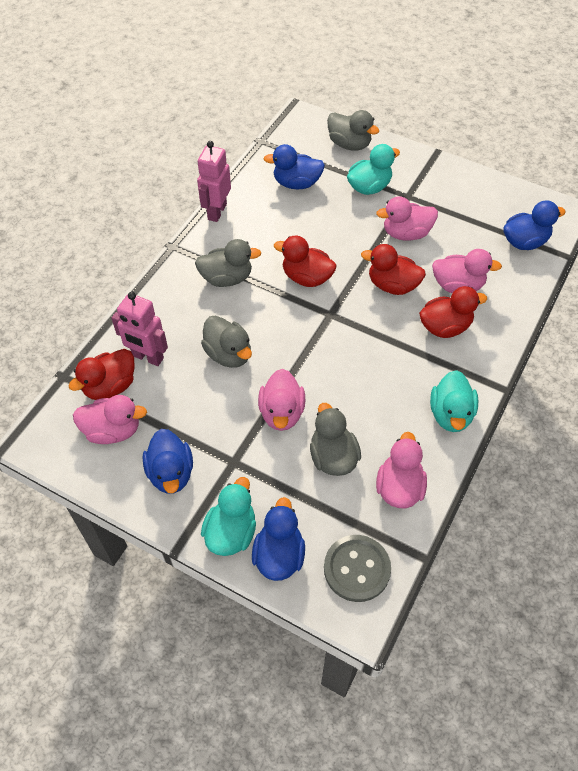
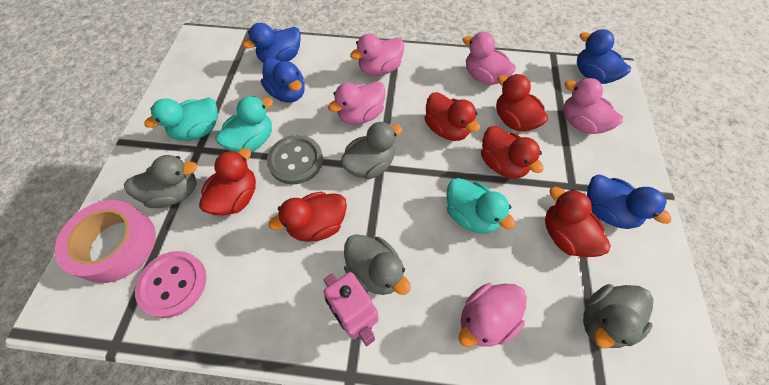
pink button: none = 0 -> [135,251,206,318] = 1
pink robot: [111,292,168,366] [197,141,231,222] = 2 -> [324,272,379,346] = 1
pink tape: none = 0 -> [55,200,156,283] = 1
red duck: [69,349,135,400] [274,236,337,287] [361,244,426,295] [419,286,487,338] = 4 -> [199,148,256,215] [269,192,347,242] [425,92,480,141] [481,126,544,179] [496,74,548,131] [545,187,611,257] = 6

